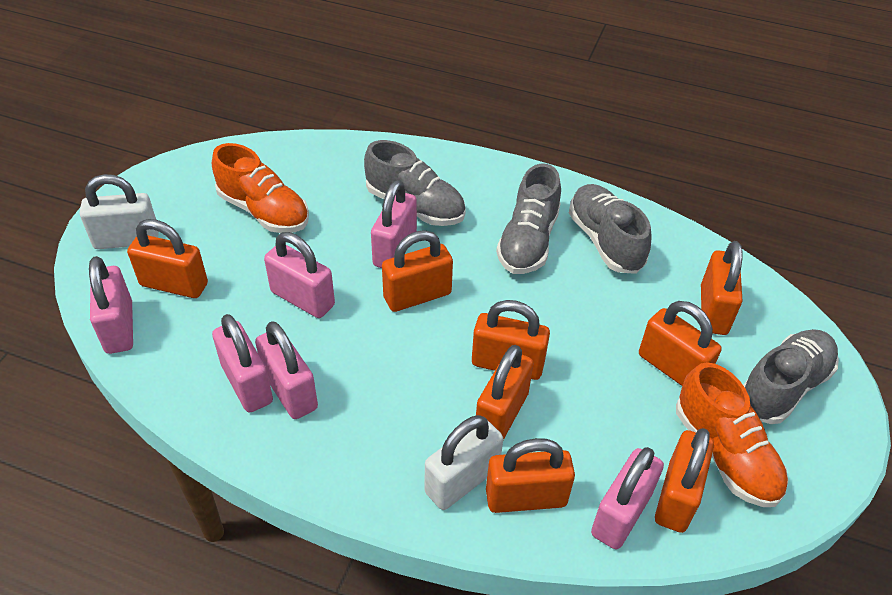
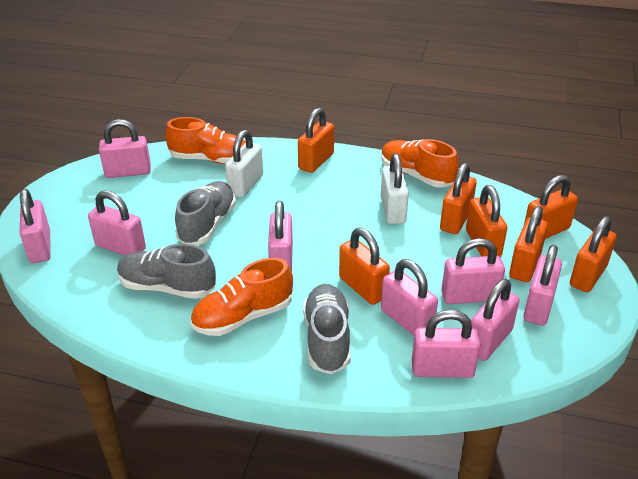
grey shoe: [364,140,466,226] [496,163,561,274] [569,184,652,274] [743,329,839,424] = 4 -> [117,244,216,299] [175,181,236,245] [303,284,351,374] = 3
orange padlock: [127,219,208,298] [382,230,453,312] [472,300,550,380] [476,345,534,440] [486,438,575,513] [639,301,722,386] [655,428,714,533] [701,241,742,335] = 8 -> [298,108,334,173] [339,228,390,305] [440,163,477,234] [466,185,507,257] [509,206,548,282] [524,175,578,239] [570,216,616,292] = 7
orange shoe: [212,143,309,233] [676,362,788,507] = 2 -> [165,117,246,164] [190,258,293,336] [381,139,459,188] = 3
pink padlock: [89,256,133,354] [212,314,273,413] [255,321,318,419] [264,232,335,318] [371,180,417,268] [591,447,664,549] = 6 -> [20,189,51,263] [88,191,146,255] [99,119,151,178] [268,201,293,272] [381,259,438,336] [412,310,480,378] [441,238,505,304] [471,279,520,361] [523,245,562,326] = 9

